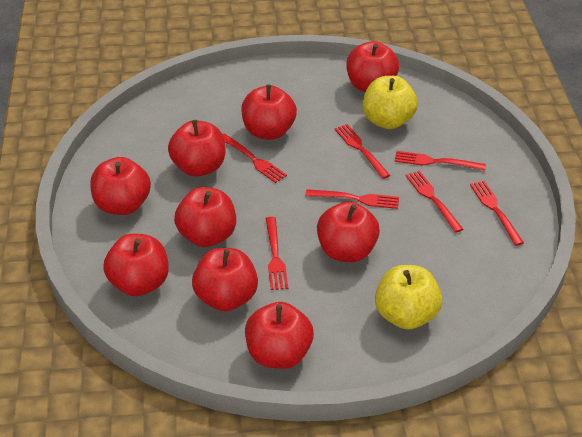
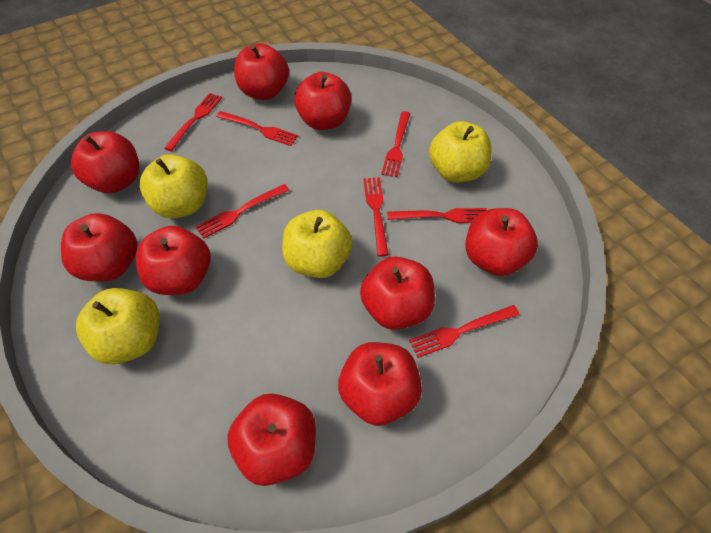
yellow apple: [363,76,418,129] [375,265,442,330] = 2 -> [76,288,159,364] [140,154,207,218] [282,210,352,278] [429,121,491,183] = 4

